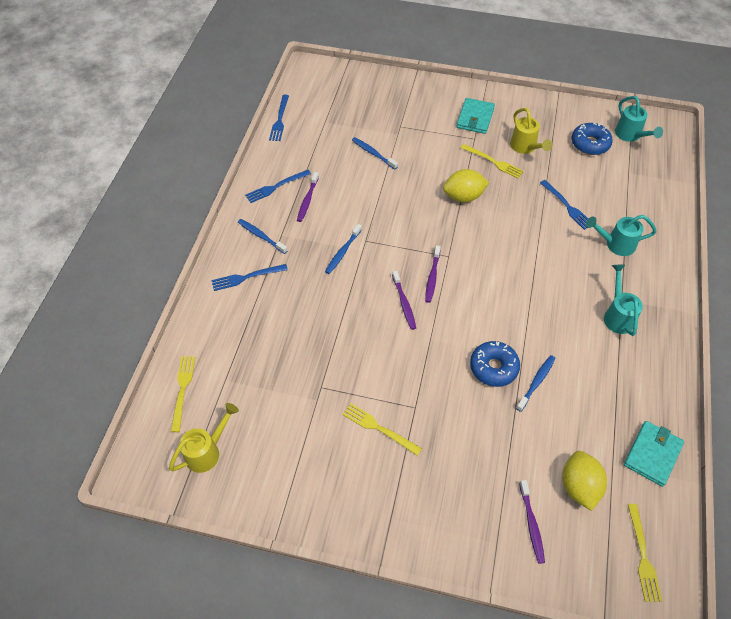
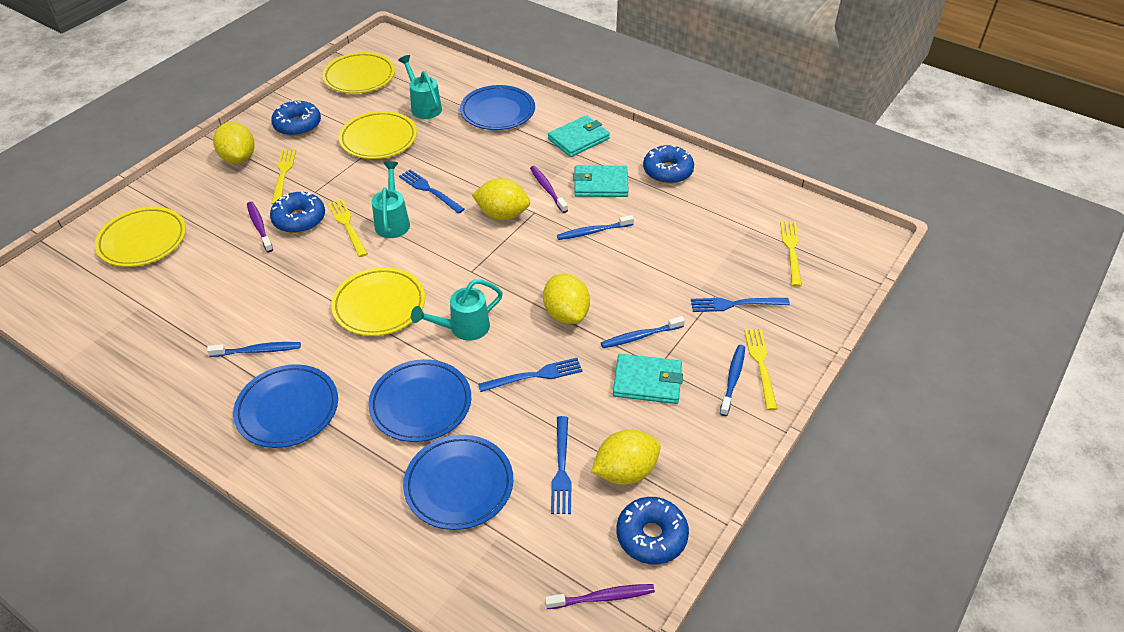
blue donut: [470,341,520,387] [572,123,613,155] = 2 -> [270,191,325,233] [271,100,321,136] [617,497,689,565] [643,145,694,184] = 4
blue plate: none = 0 -> [233,364,338,448] [369,359,471,442] [403,435,513,530] [460,85,535,130] = 4
purple toothbrush: [297,172,319,222] [392,270,416,330] [425,245,441,303] [519,480,545,564] = 4 -> [247,202,273,252] [530,166,568,213] [545,584,655,609] = 3
turquoise wallet: [456,98,495,134] [624,421,684,487] = 2 -> [548,115,610,157] [573,165,629,197] [613,354,683,404] = 3
yellow lemon: [443,169,490,203] [562,451,607,511] = 2 -> [213,122,255,164] [472,178,530,220] [543,274,590,324] [591,430,661,485] = 4
yellow plate: none = 0 -> [95,207,186,267] [322,52,395,93] [331,267,425,336] [339,111,417,159] = 4
yellow watering can: [169,403,239,473] [510,108,552,154] = 2 -> none = 0

